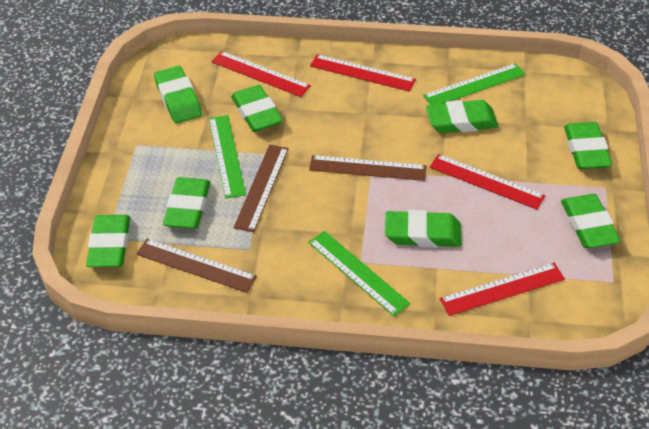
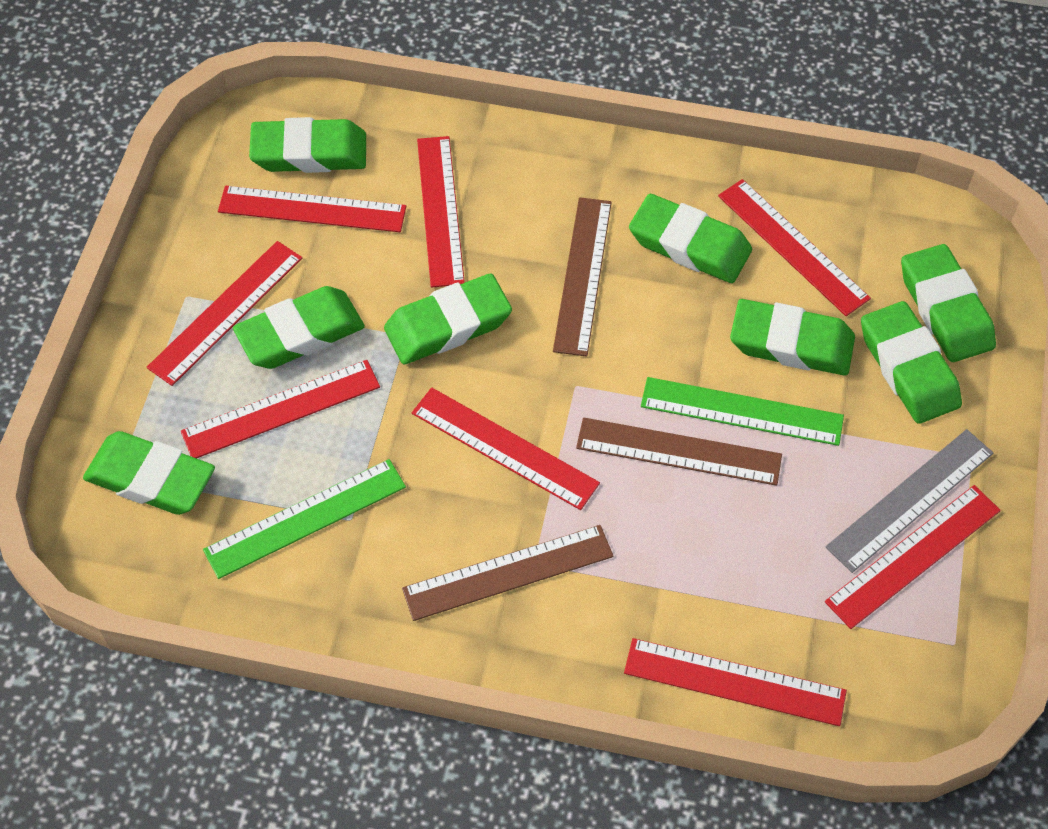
green ruler: [209,115,246,199] [308,231,410,316] [423,63,526,105] = 3 -> [203,459,406,579] [641,377,844,446] = 2
grey ruler: none = 0 -> [826,429,993,573] = 1
red ruler: [211,51,311,97] [310,54,416,92] [430,154,545,210] [440,263,565,316] = 4 -> [147,241,302,386] [181,360,380,459] [218,186,406,232] [412,388,600,510] [417,136,465,288] [624,638,847,726] [718,179,871,316] [825,485,1001,629] = 8

